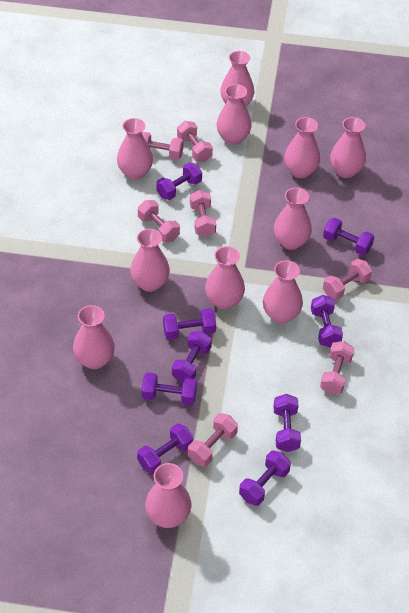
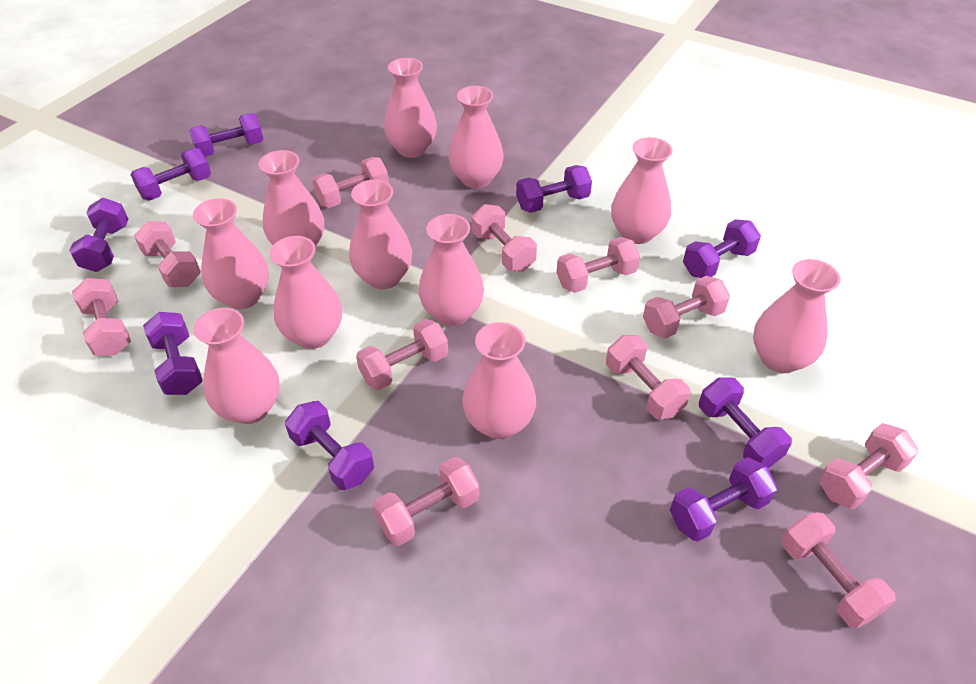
pink dumbbell: [138,200,180,242] [142,132,184,160] [177,121,213,162] [188,413,238,467] [190,190,216,237] [320,341,354,394] [323,259,372,300] = 7 -> [72,278,131,356] [134,221,201,287] [312,157,389,208] [356,319,448,390] [373,457,479,546] [472,204,537,271] [556,237,640,293] [606,335,691,419] [643,276,730,338] [781,512,896,628] [819,423,919,509] = 11

